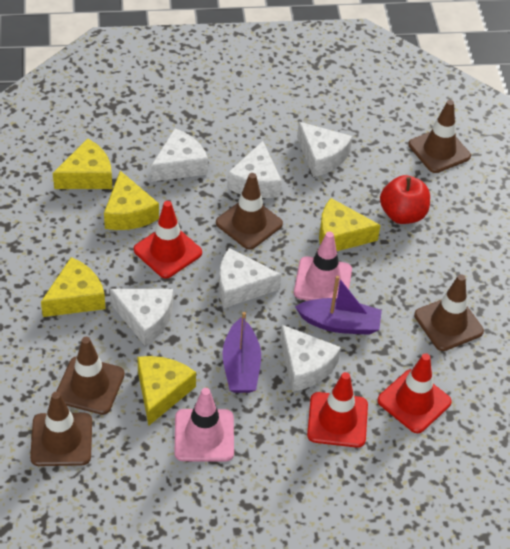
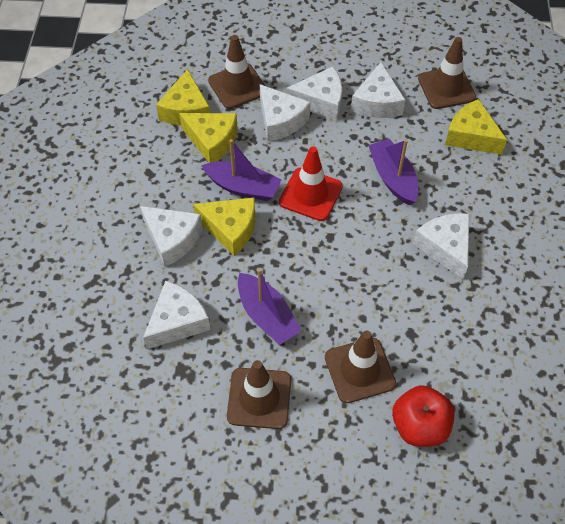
brown traffic cone: [30,392,92,466] [56,337,125,415] [216,173,283,250] [408,100,471,173] [414,274,484,351] = 5 -> [208,35,266,109] [227,360,291,429] [325,331,396,403] [418,37,476,109] = 4
pink traffic cone: [175,388,234,462] [294,231,352,301] = 2 -> none = 0
purple boat: [222,312,261,393] [295,276,382,335] = 2 -> [201,139,282,201] [238,268,301,345] [368,139,419,205] = 3
red traffic cone: [134,201,202,278] [307,372,368,448] [377,353,452,433] = 3 -> [279,146,343,221] = 1
yellow cheese: [41,257,105,317] [53,139,113,189] [104,171,159,230] [137,356,196,426] [319,198,381,251] = 5 -> [156,69,210,125] [179,113,238,163] [193,197,255,256] [445,99,507,155] = 4

